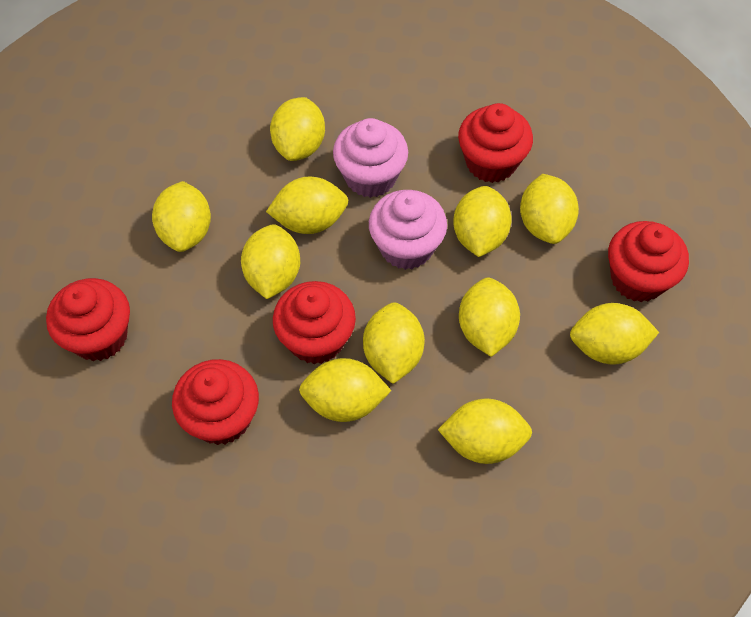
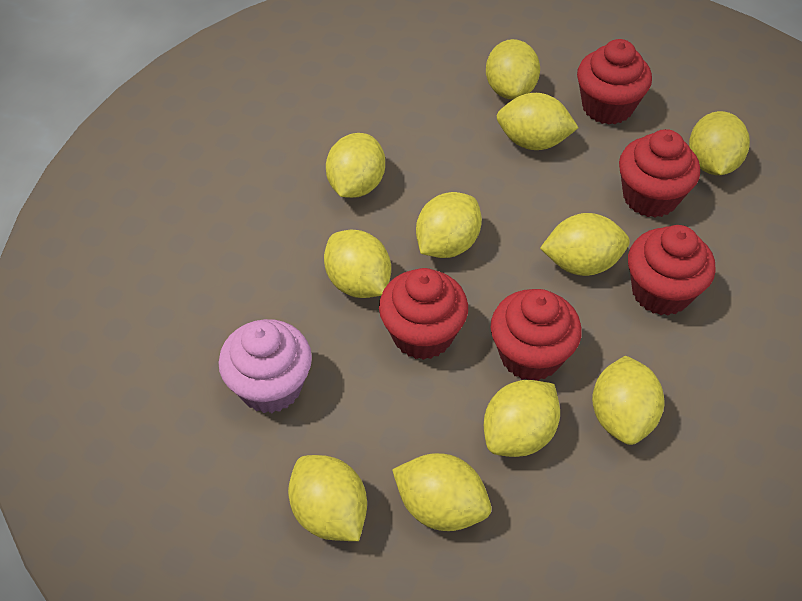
pink cupcake: [333,118,408,198] [369,190,447,270] = 2 -> [219,319,312,413] = 1

